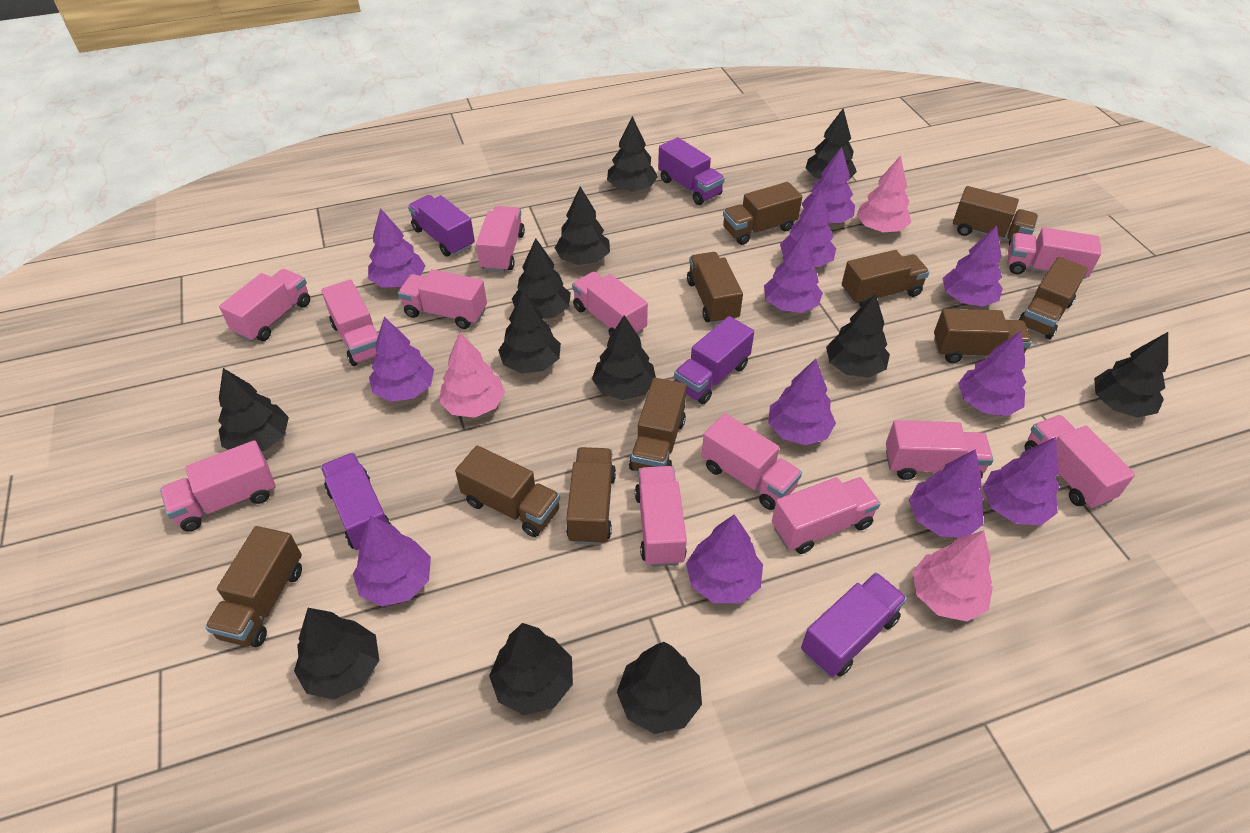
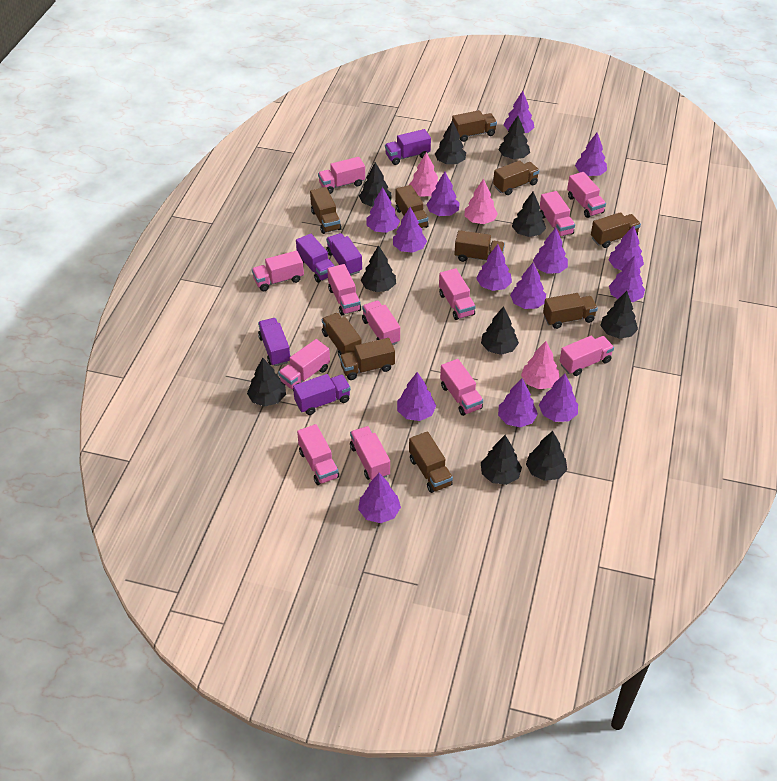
black tree: [218,368,289,451] [294,608,379,700] [489,623,573,715] [498,290,561,373] [512,238,571,319] [555,186,610,265] [592,315,656,400] [607,116,658,191] [617,642,702,734] [805,109,857,179] [826,293,890,378] [1094,332,1168,418] = 12 -> [247,358,286,407] [359,162,392,207] [361,245,396,292] [435,121,466,164] [481,306,519,355] [481,435,522,485] [498,116,530,159] [512,192,546,237] [526,431,567,481] [600,291,638,339] = 10
purple tree: [353,516,431,607] [368,208,426,287] [369,317,434,402] [686,514,763,603] [764,232,823,313] [768,359,836,445] [780,188,836,267] [802,147,855,223] [909,449,984,538] [942,226,1003,307] [958,331,1026,416] [983,437,1059,525] = 12 -> [358,473,401,523] [366,187,400,233] [393,207,427,253] [397,372,436,421] [426,172,460,216] [476,244,512,291] [498,378,538,427] [504,91,535,133] [510,263,546,309] [533,228,568,274] [539,373,578,422] [575,133,607,176] [608,226,644,271] [609,255,645,302] = 14

